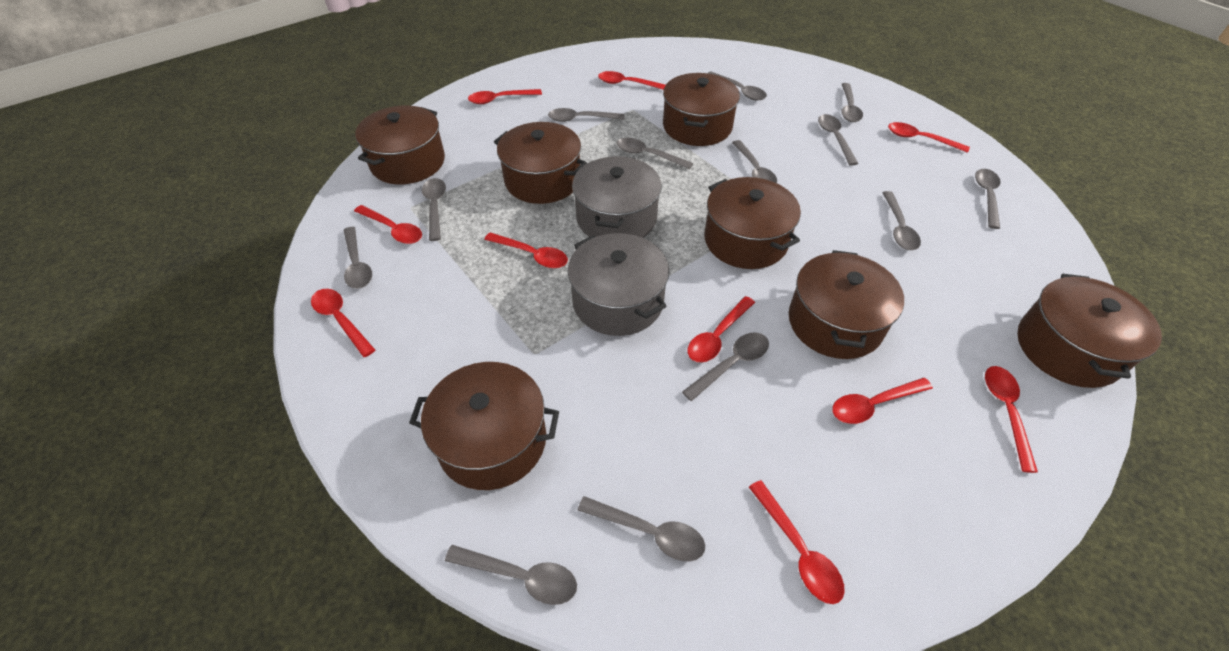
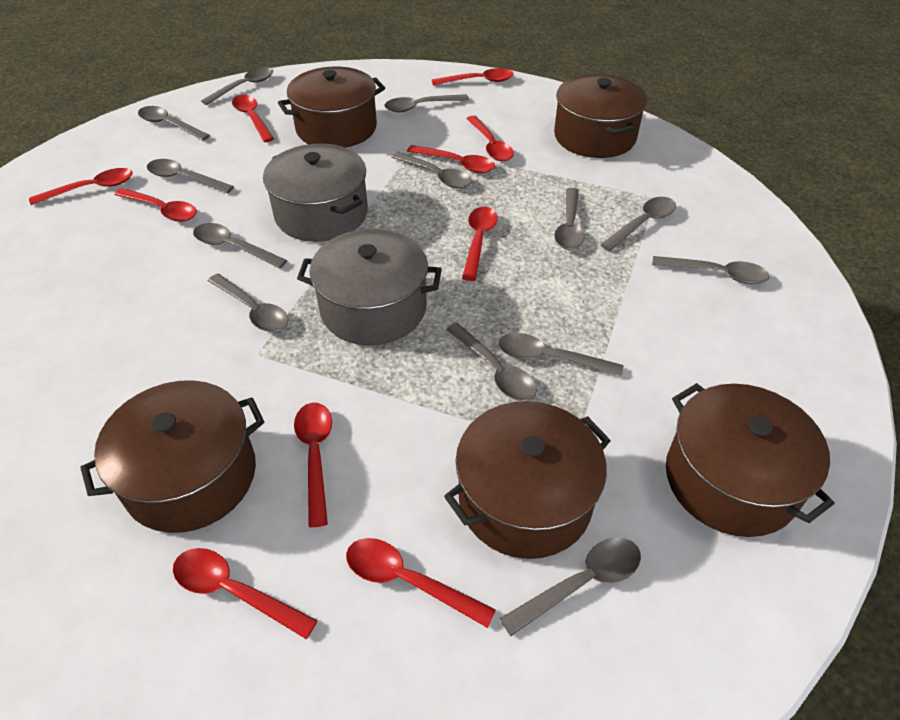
brown pot: [355,105,445,184] [409,362,559,490] [494,122,587,204] [663,73,740,146] [705,177,801,269] [789,250,904,359] [1017,274,1162,388] = 7 -> [80,380,264,533] [278,67,385,148] [444,401,611,559] [554,74,647,158] [666,383,834,537] = 5

